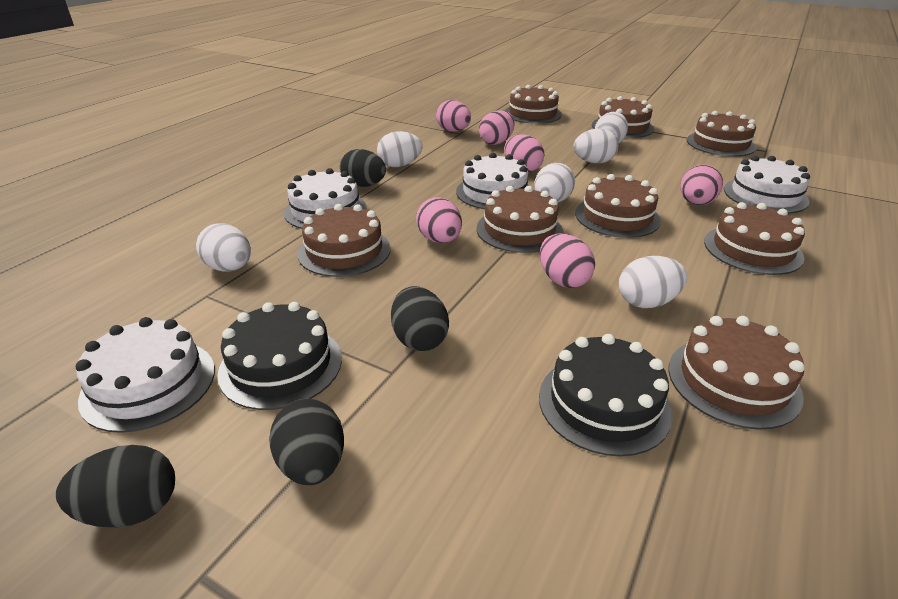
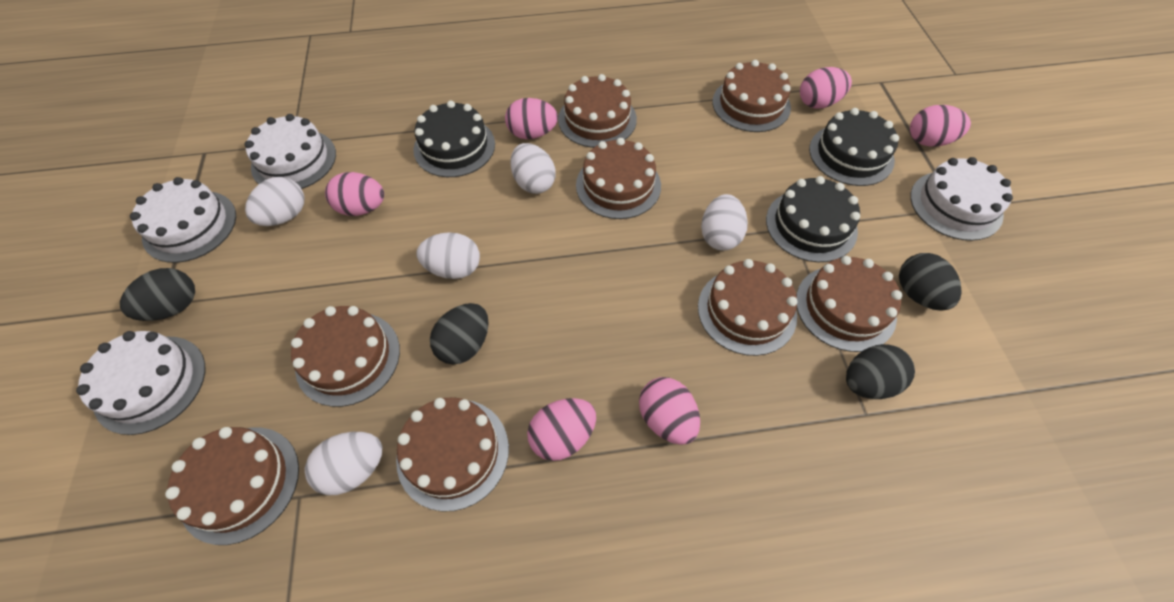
black cake: [217,302,342,410] [539,334,673,456] = 2 -> [413,101,495,177] [766,176,860,262] [809,108,899,186] = 3
white egg: [196,223,251,272] [377,131,422,167] [534,163,575,202] [573,128,618,163] [595,112,628,144] [619,256,687,308] = 6 -> [245,177,304,226] [305,432,382,495] [417,232,480,279] [510,143,555,194] [701,194,748,251] = 5

